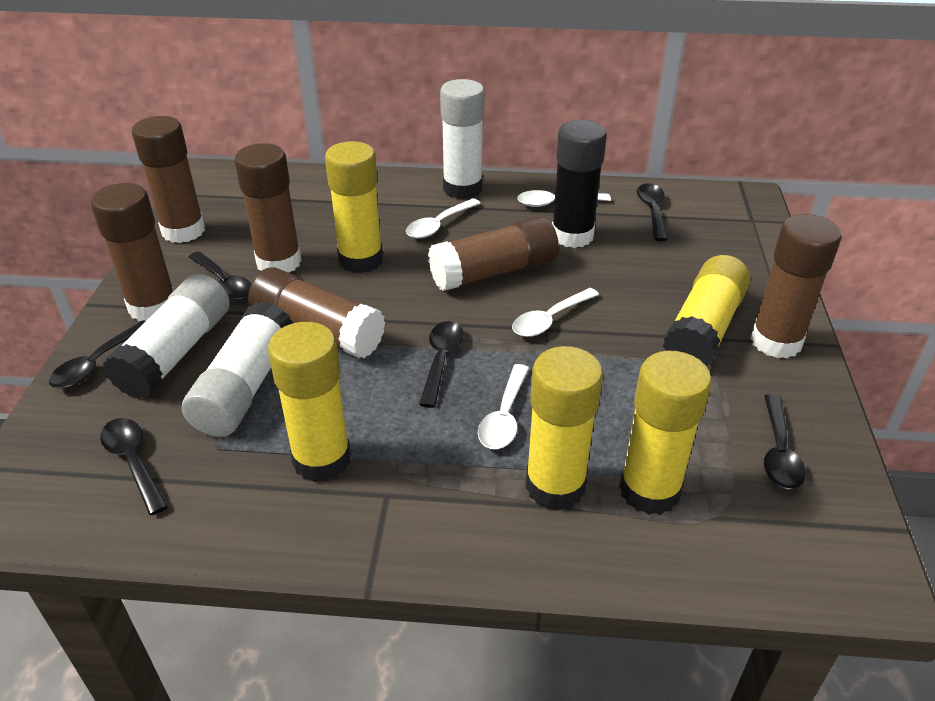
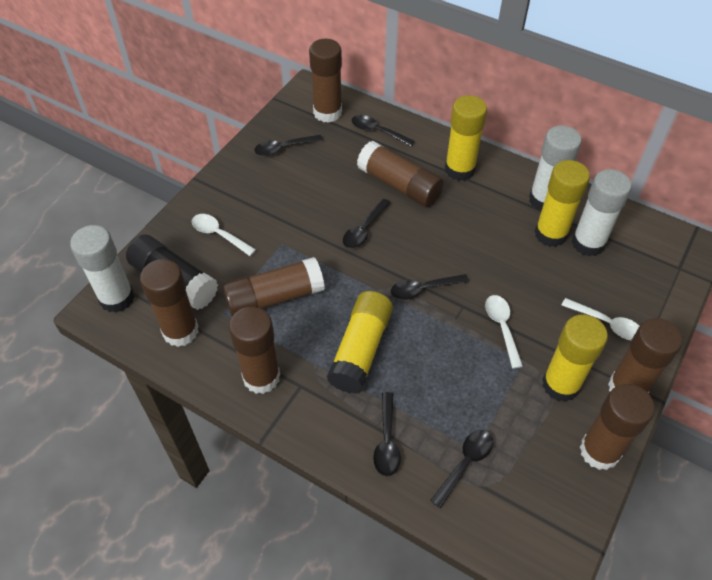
brown glue stick: [91,183,174,321] [132,116,205,243] [234,143,302,273] [248,267,385,358] [428,217,559,291] [750,214,842,358] = 6 -> [140,259,199,347] [222,257,325,316] [229,307,280,394] [309,39,342,123] [357,141,444,207] [580,384,655,470] [608,318,682,394] = 7
white spoon: [406,198,481,239] [478,364,529,449] [512,288,599,337] [517,190,611,207] = 4 -> [192,214,256,256] [485,295,523,369] [562,298,639,340] = 3
yellow glue stick: [268,322,351,482] [325,141,383,273] [526,346,603,510] [619,351,712,515] [663,255,750,366] = 5 -> [327,291,393,394] [445,95,487,181] [534,160,590,247] [542,314,608,402] = 4

